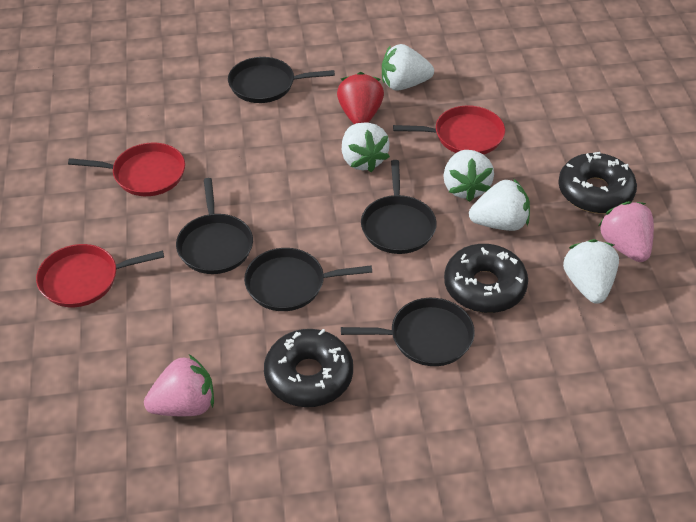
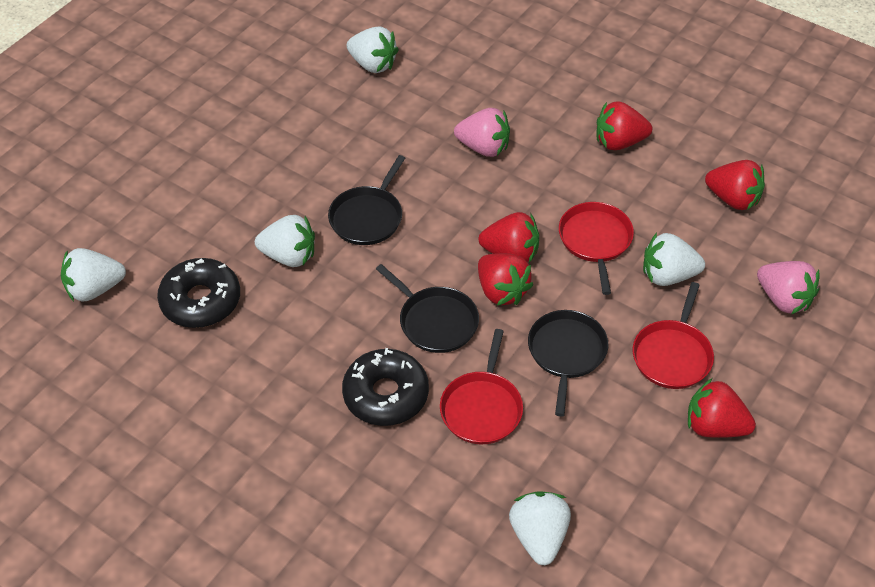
black donut: [264,329,353,407] [444,244,528,313] [558,152,637,214] = 3 -> [157,258,240,328] [342,348,429,426] = 2
black pan: [176,178,253,274] [228,57,335,103] [244,248,372,311] [341,298,475,366] [361,160,437,254] = 5 -> [328,155,405,245] [376,264,479,353] [528,310,608,417] = 3
red strawberry: [337,72,384,124] = 1 -> [478,253,533,305] [479,212,539,263] [597,102,652,150] [688,378,756,438] [705,160,765,210] = 5

